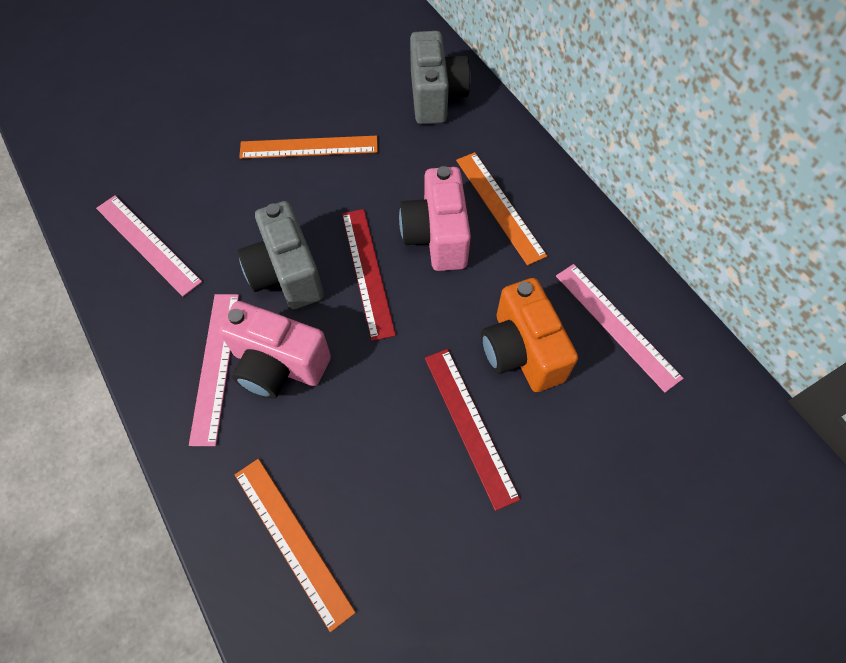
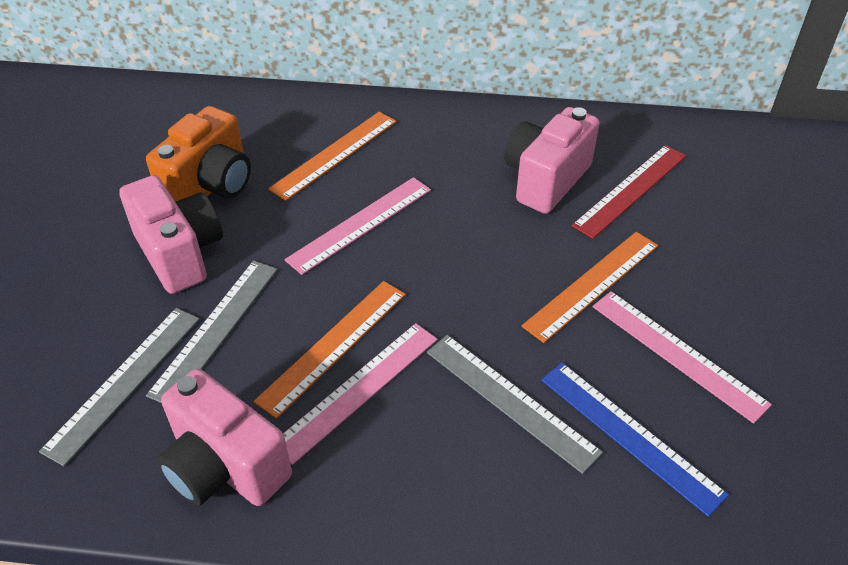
blue ruler: none = 0 -> [541,363,729,517] = 1
grey camera: [238,201,324,309] [410,31,471,124] = 2 -> none = 0
grey ruler: none = 0 -> [39,308,200,466] [146,260,277,403] [427,335,603,474] = 3
pink camera: [219,301,331,399] [399,166,471,271] = 2 -> [119,175,223,294] [156,369,292,506] [504,107,599,214] = 3
red ruler: [342,209,396,341] [425,349,520,511] = 2 -> [571,145,686,239] = 1

